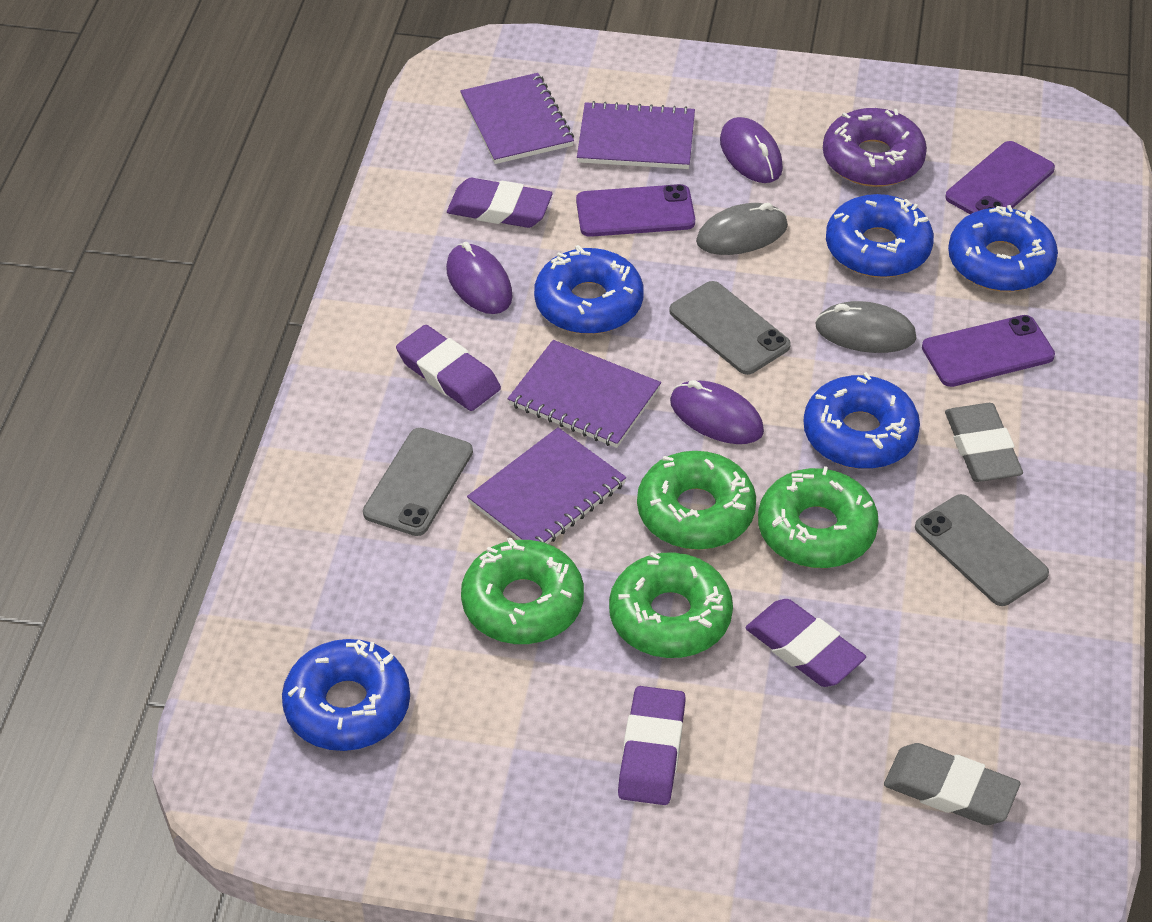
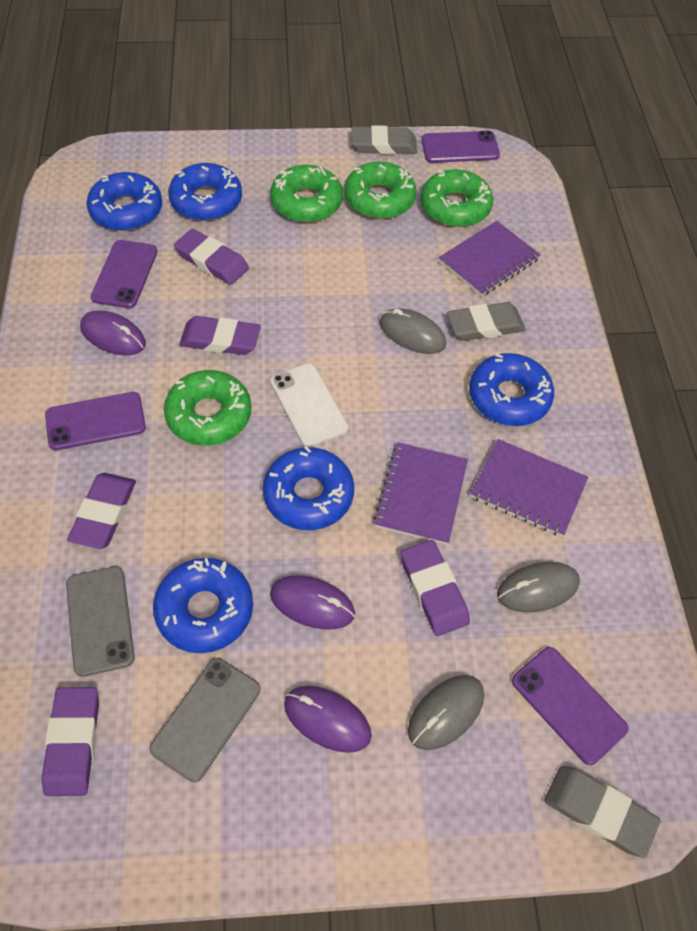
grey eraser: [884,743,1020,825] [945,403,1023,482] = 2 -> [351,125,417,155] [447,302,526,341] [544,766,660,858] = 3
grey mouse: [696,203,788,255] [815,301,917,353] = 2 -> [380,308,446,354] [408,675,484,750] [497,562,580,613] = 3
grey phone: [363,428,473,536] [669,281,791,375] [915,494,1049,606] = 3 -> [66,566,135,677] [149,658,260,782] = 2
purple donut: [823,108,927,187] = 1 -> none = 0
purple eraser: [396,325,501,411] [447,178,553,228] [618,686,686,805] [745,599,866,687] = 4 -> [41,687,99,796] [67,473,136,549] [174,229,249,285] [179,316,261,355] [401,540,470,636] = 5
purple notebook: [460,73,574,164] [467,427,626,544] [508,340,661,448] [577,101,695,169] = 4 -> [373,442,468,545] [439,221,541,297] [471,439,588,537] = 3
purple phone: [576,184,695,237] [922,315,1055,387] [945,141,1055,214] = 3 -> [45,392,146,450] [91,240,158,308] [421,131,500,163] [512,647,628,765] = 4
white phone: none = 0 -> [270,363,348,447] = 1

